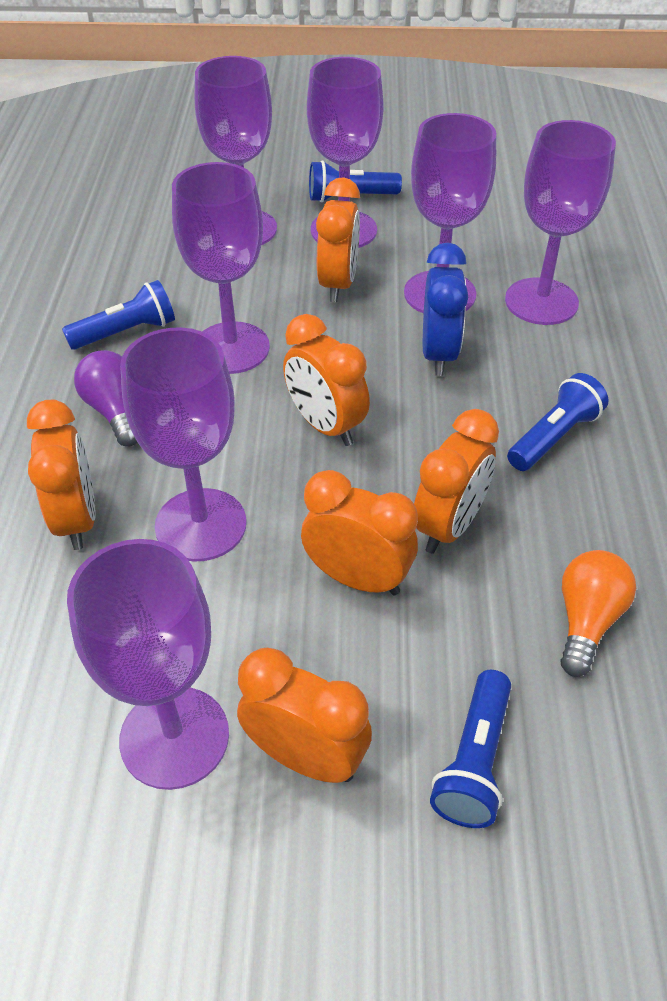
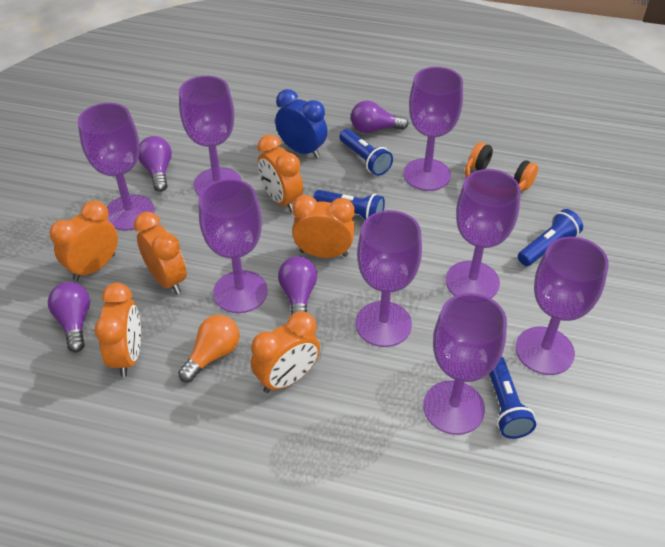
orange headphones: none = 0 -> [465,142,538,191] = 1
purple goblet: [67,539,229,790] [120,327,246,562] [172,162,270,374] [195,56,277,245] [307,57,384,248] [404,113,496,313] [505,120,616,325] = 7 -> [78,103,155,231] [179,76,242,196] [199,179,268,313] [356,210,422,347] [404,67,463,191] [423,293,507,435] [446,169,521,298] [516,237,609,375] = 8
purple light bulb: [74,350,137,446] = 1 -> [48,282,90,352] [138,136,172,192] [278,256,317,315] [351,100,409,133] = 4

